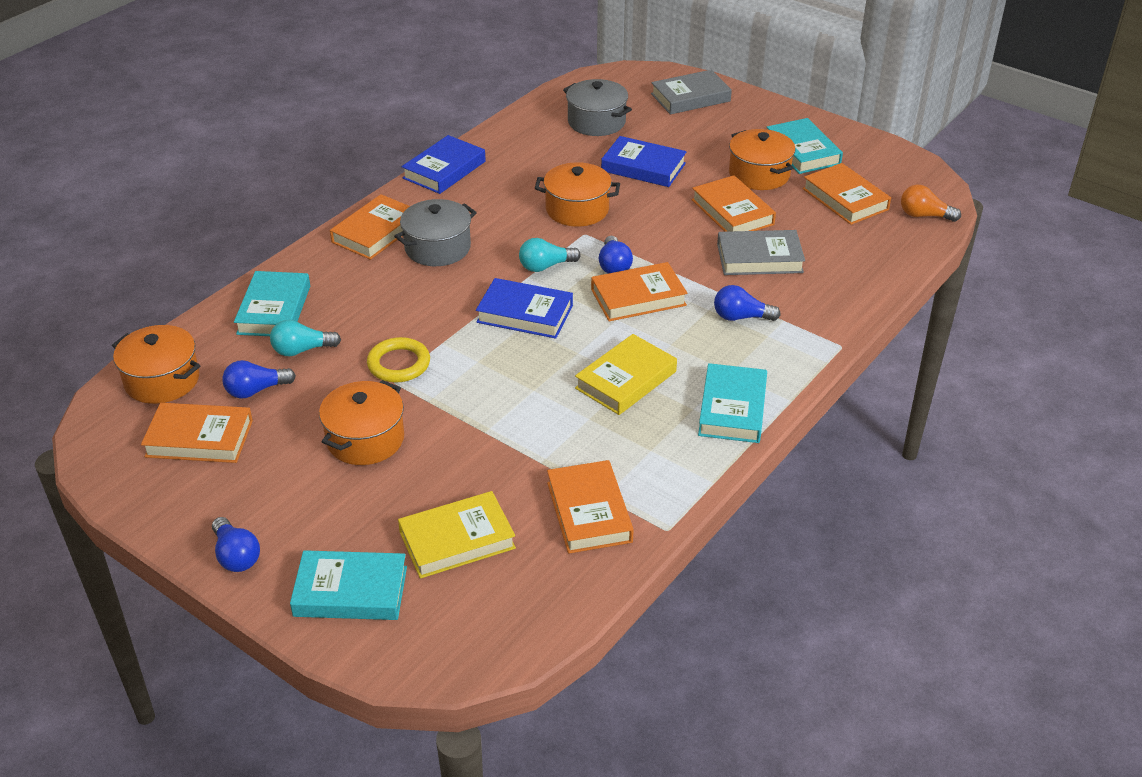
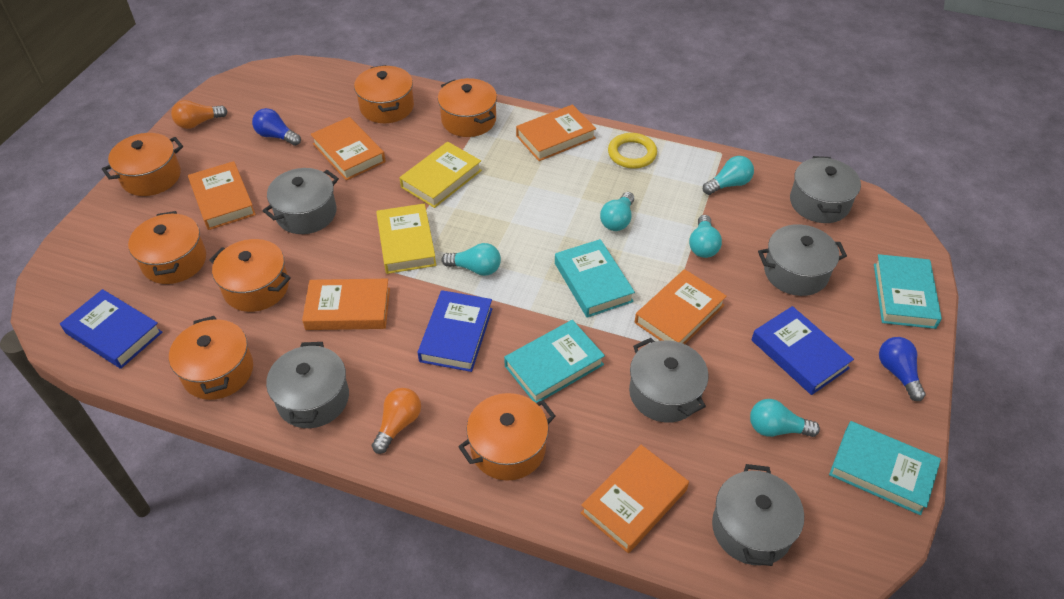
blue light bulb: [212,517,260,572] [222,360,296,398] [599,236,633,274] [714,285,781,321] = 4 -> [252,108,301,146] [879,337,926,401] = 2
grey book: [651,70,732,115] [717,230,805,275] = 2 -> none = 0
grey pot: [394,199,477,266] [563,79,632,136] = 2 -> [262,168,339,234] [266,342,349,428] [629,338,709,423] [712,464,804,566] [758,224,847,296] [790,156,861,223] = 6
orange light bulb: [901,185,961,222] = 1 -> [171,100,227,129] [372,388,421,454] = 2
orange pot: [112,325,200,404] [319,380,404,465] [535,162,620,227] [729,129,795,190] = 4 -> [102,133,183,196] [128,211,206,284] [169,316,253,400] [209,239,291,312] [354,65,414,123] [438,78,497,137] [458,393,556,481] = 7
turquoise light bulb: [270,320,341,356] [519,238,581,272] = 2 -> [442,243,501,276] [600,192,634,231] [689,215,722,258] [703,156,754,195] [750,399,820,437] = 5

